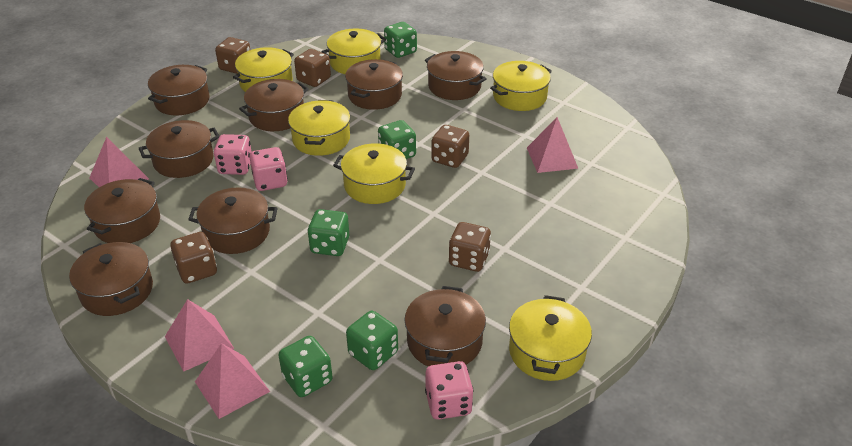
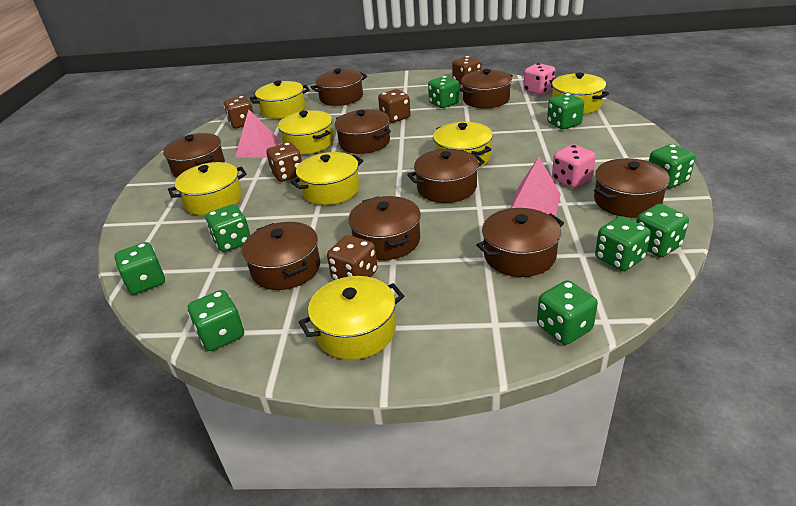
green dice: [278,336,332,397] [308,209,349,256] [346,311,398,370] [378,120,416,159] [384,22,417,58] = 5 -> [114,242,165,295] [188,290,244,351] [206,204,250,252] [428,76,459,108] [537,280,598,345] [547,93,584,130] [595,216,651,271] [636,204,689,257] [649,144,695,189] = 9
pink dice: [214,134,252,175] [249,147,288,191] [425,361,474,420] = 3 -> [523,63,555,95] [552,145,596,188] = 2
pink pyramid: [89,137,149,187] [165,299,234,372] [195,343,270,419] [527,117,578,173] = 4 -> [235,109,281,158] [511,157,561,216] = 2
yellow pot: [233,47,294,92] [288,100,350,156] [321,28,386,74] [333,143,415,204] [490,61,552,111] [509,295,592,381] = 6 -> [168,162,247,215] [250,80,310,119] [278,110,334,154] [291,152,363,205] [299,276,404,360] [433,122,493,168] [549,73,609,114] = 7

